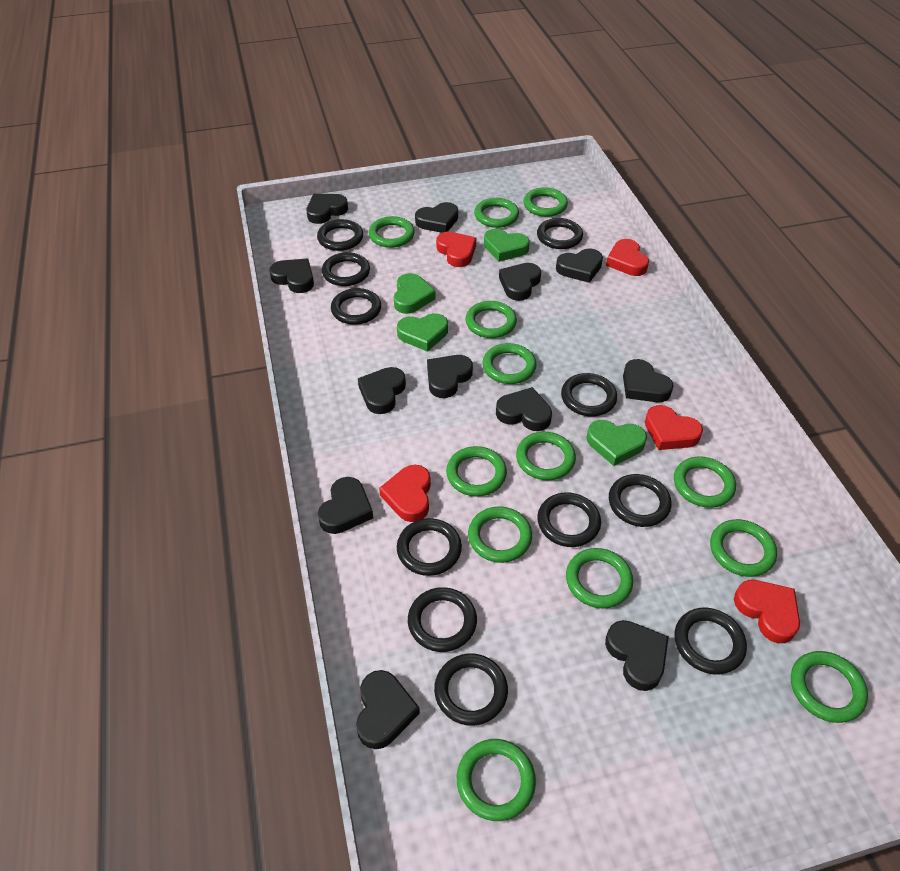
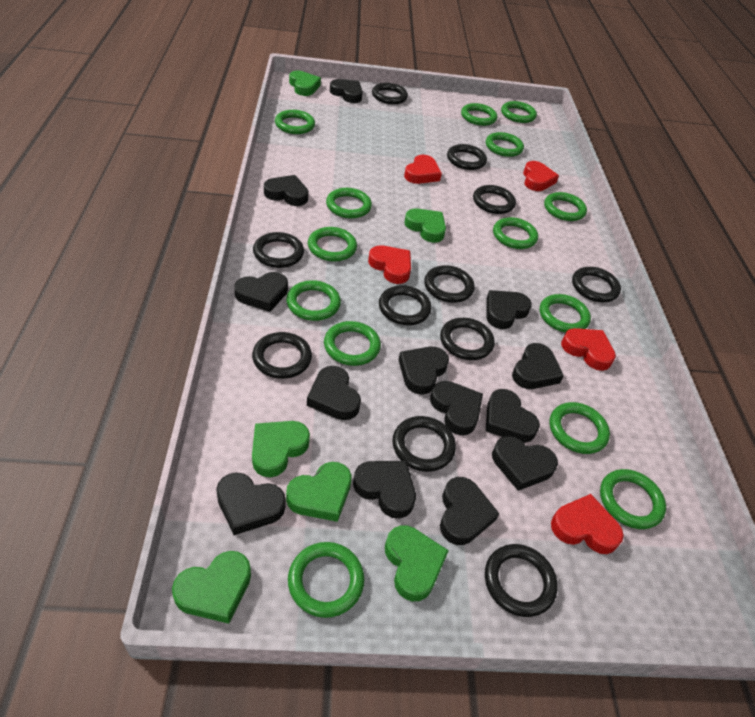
black heart: [269,259,314,293] [306,194,348,224] [318,477,373,534] [356,670,420,749] [358,367,406,414] [415,202,458,233] [427,355,473,398] [496,387,552,431] [499,263,541,301] [556,248,603,283] [605,620,669,691] [623,359,674,402] = 12 -> [216,473,286,535] [234,272,288,312] [264,175,309,206] [307,366,361,420] [330,79,363,103] [353,461,416,518] [399,347,449,394] [430,381,483,435] [440,477,499,545] [486,290,532,329] [486,389,540,443] [492,436,558,491] [512,343,564,389] = 13
green heart: [393,273,436,314] [397,313,448,352] [484,229,530,262] [587,420,647,466] = 4 -> [172,551,251,624] [252,421,310,477] [286,462,352,522] [289,71,321,96] [385,525,449,601] [404,208,446,243] = 6
green ring: [369,216,415,248] [446,446,507,496] [457,739,536,821] [465,301,517,338] [468,506,532,563] [474,198,519,228] [482,343,537,384] [516,432,576,480] [524,187,568,217] [566,548,633,609] [674,456,736,508] [710,519,777,577] [791,651,868,723] = 13 -> [275,110,315,134] [286,280,341,321] [288,542,364,618] [308,227,357,261] [324,321,381,366] [326,188,372,218] [461,103,497,126] [486,132,524,157] [493,217,538,249] [501,101,537,123] [540,294,591,333] [544,192,587,221] [550,402,610,454] [600,469,666,529] = 14

